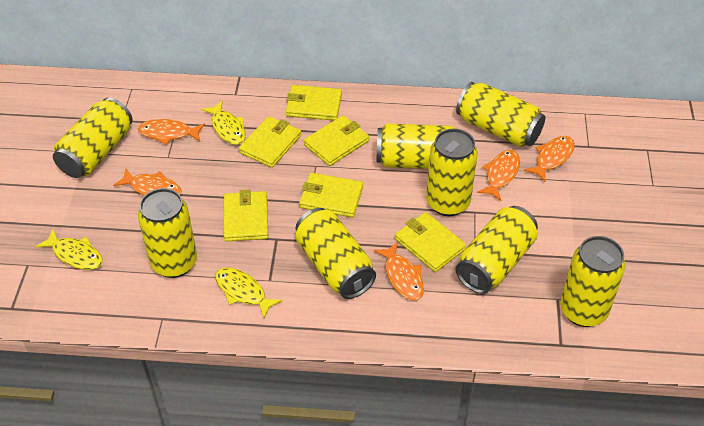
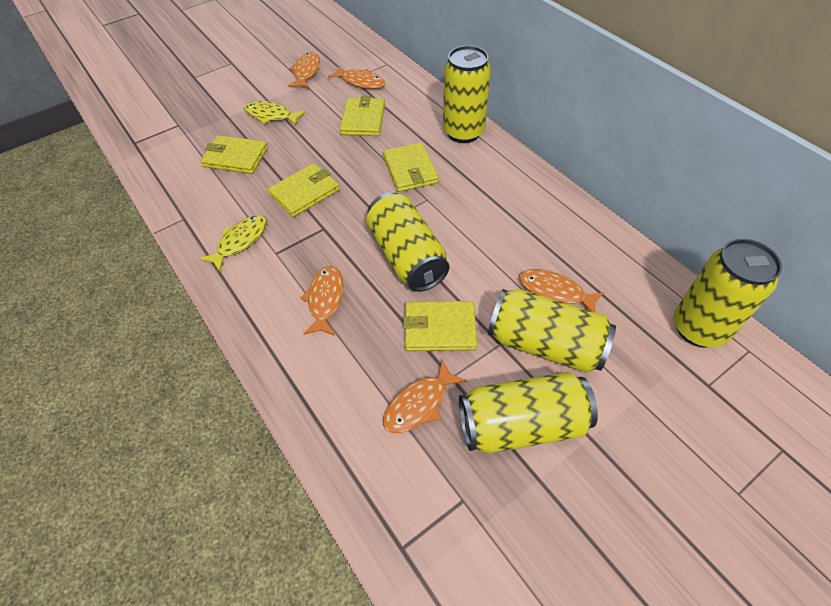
yellow can: [53,97,132,178] [138,188,197,278] [295,208,376,299] [376,123,456,169] [426,129,478,216] [455,206,538,294] [456,82,545,147] [560,236,625,327] = 8 -> [366,192,449,292] [443,46,491,143] [459,372,598,453] [488,289,616,373] [674,239,782,348] = 5
yellow fish: [35,229,103,270] [201,101,246,145] [215,268,282,318] = 3 -> [199,215,267,272] [244,101,306,126] = 2
yellow wallet: [224,189,268,242] [239,116,301,168] [286,85,342,121] [299,173,363,217] [304,115,369,166] [395,212,466,272] = 6 -> [200,135,268,174] [268,163,340,217] [340,96,385,136] [383,142,439,192] [403,301,477,351] = 5

